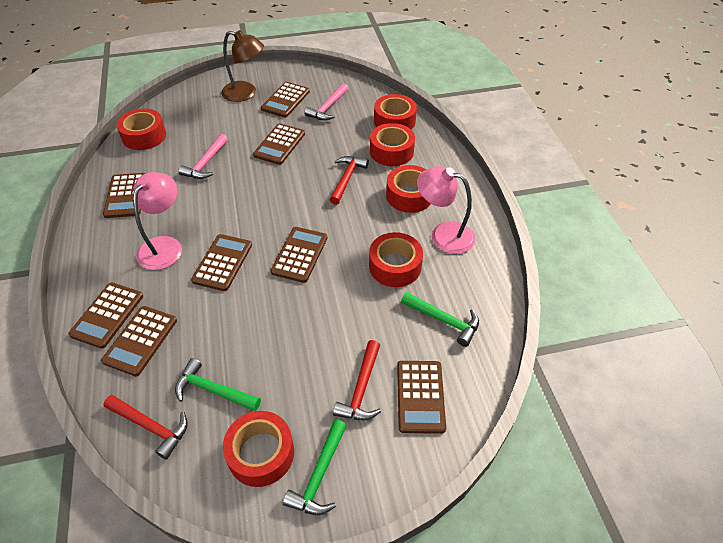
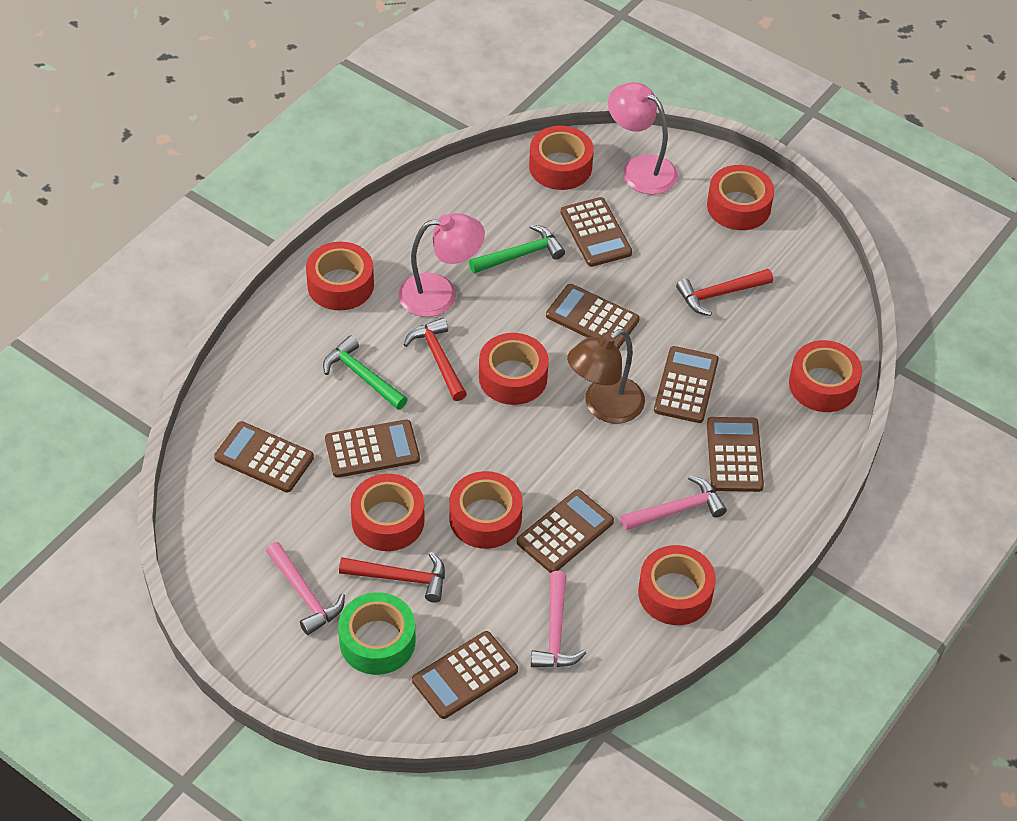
green hammer: [175,358,261,411] [283,419,347,515] [401,292,479,347] = 3 -> [323,336,408,410] [469,225,565,273] = 2
green tape: none = 0 -> [338,592,415,675] = 1
pink hammer: [178,134,228,179] [304,83,348,120] = 2 -> [266,542,345,635] [531,571,586,667] [621,475,727,530] = 3
red tape: [117,108,166,150] [223,411,294,487] [369,232,423,287] [370,123,415,166] [374,94,417,130] [386,165,431,213] = 6 -> [306,242,374,310] [351,474,424,551] [449,471,523,549] [479,333,549,405] [529,126,594,190] [638,545,716,625] [707,165,774,230] [789,340,862,412] = 8

